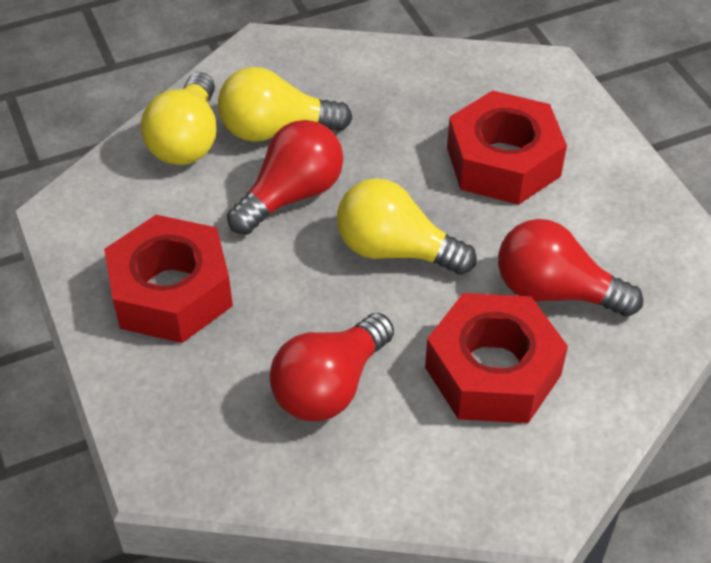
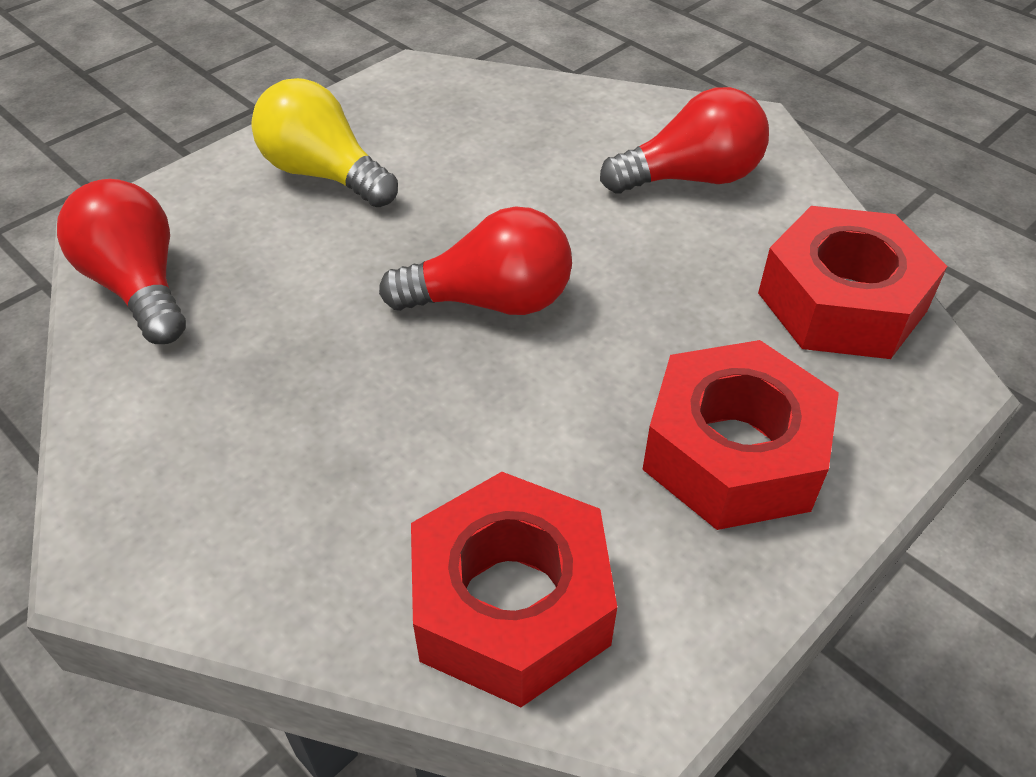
yellow light bulb: [141,72,217,165] [218,67,353,142] [337,178,477,275] = 3 -> [251,78,398,207] = 1

